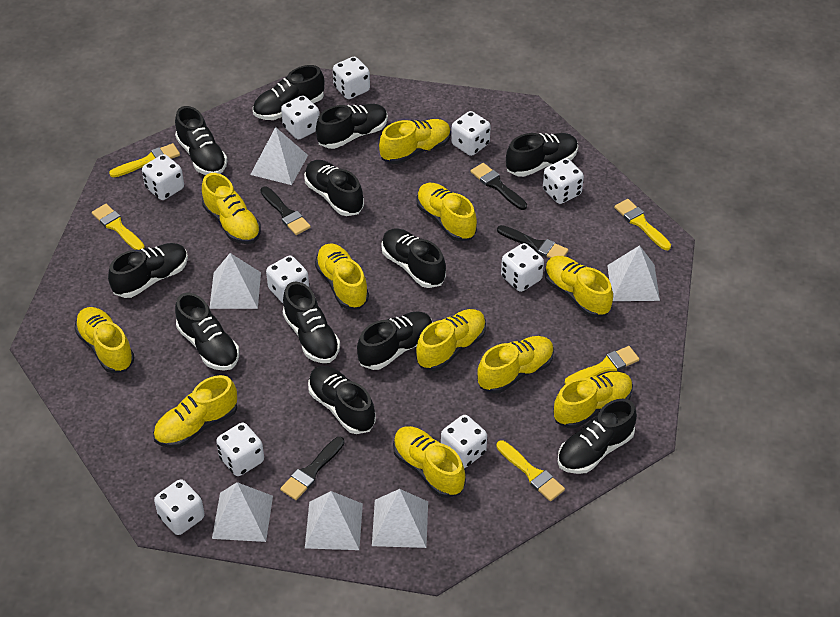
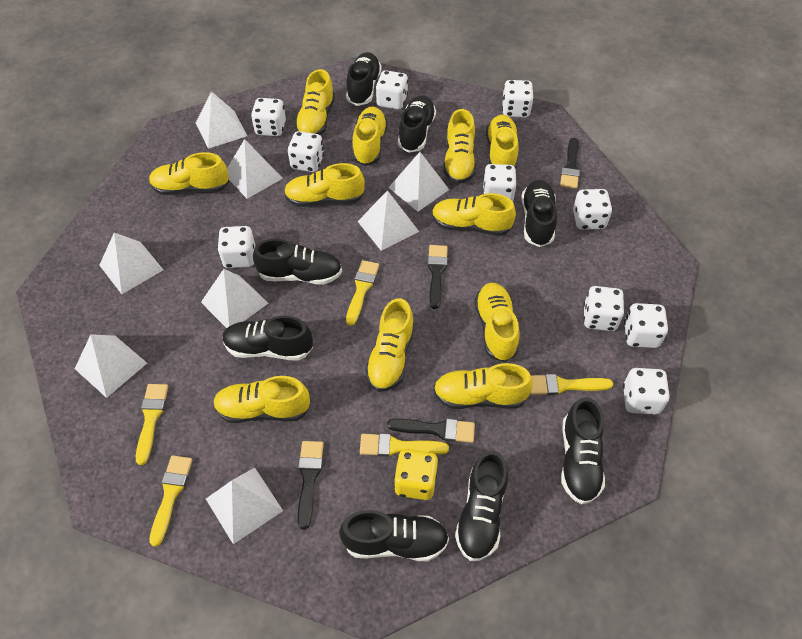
black shoe: [108,243,188,298] [175,106,228,175] [175,293,239,371] [253,65,324,120] [283,282,340,363] [304,160,364,216] [308,366,376,434] [316,104,388,149] [357,311,433,370] [381,228,446,288] [506,133,578,177] [557,399,637,474] = 12 -> [222,316,313,361] [253,239,342,285] [339,510,449,561] [346,52,382,106] [398,95,436,153] [455,450,508,561] [521,180,557,247] [561,397,605,504] = 8
white pyramid: [209,253,261,309] [212,482,273,542] [250,127,308,185] [305,491,363,550] [372,489,428,548] [607,245,660,301] = 6 -> [75,334,147,398] [99,233,163,294] [196,91,247,149] [201,269,269,328] [206,468,283,544] [227,139,283,199] [357,190,419,251] [388,152,449,212] = 8
yellow dice: none = 0 -> [394,449,438,500] = 1

